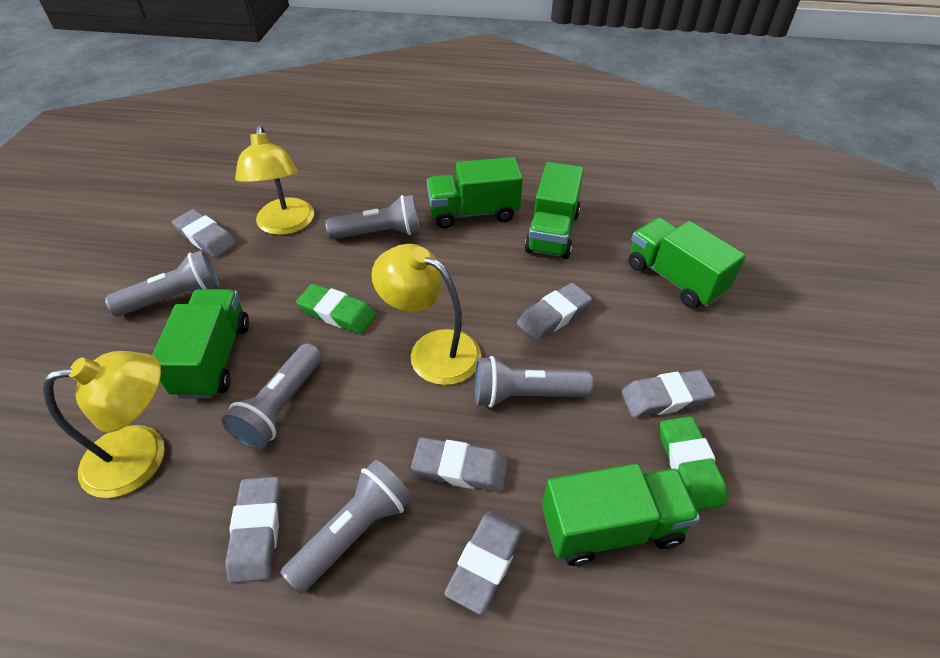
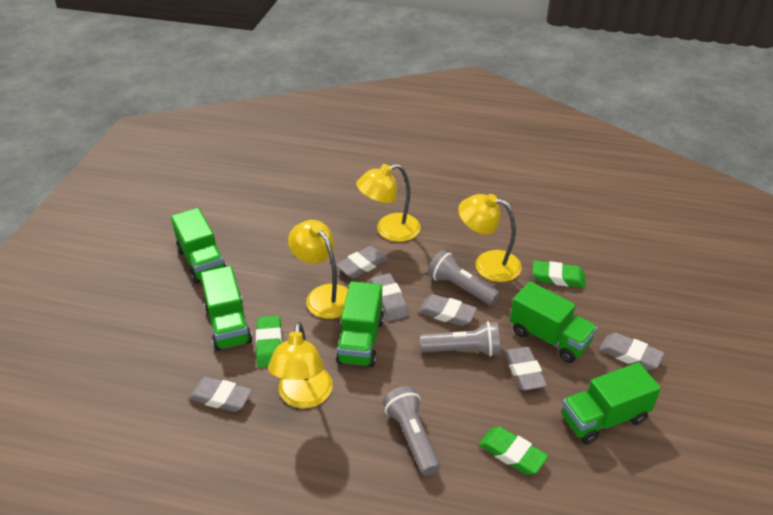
green eraser: [296,284,376,334] [660,416,727,510] = 2 -> [256,316,282,368] [479,426,548,475] [533,261,585,288] = 3
grey flashlight: [105,250,220,317] [222,344,322,450] [280,460,412,594] [325,195,420,239] [475,356,593,408] = 5 -> [383,386,440,476] [420,321,500,357] [428,250,500,305] = 3
yellow lamp: [43,351,165,498] [235,125,314,235] [371,244,481,385] = 3 -> [268,322,333,408] [288,220,348,319] [356,164,421,242] [458,194,522,282] = 4

